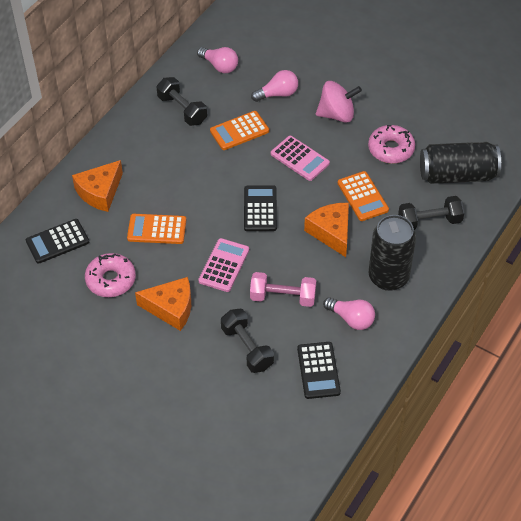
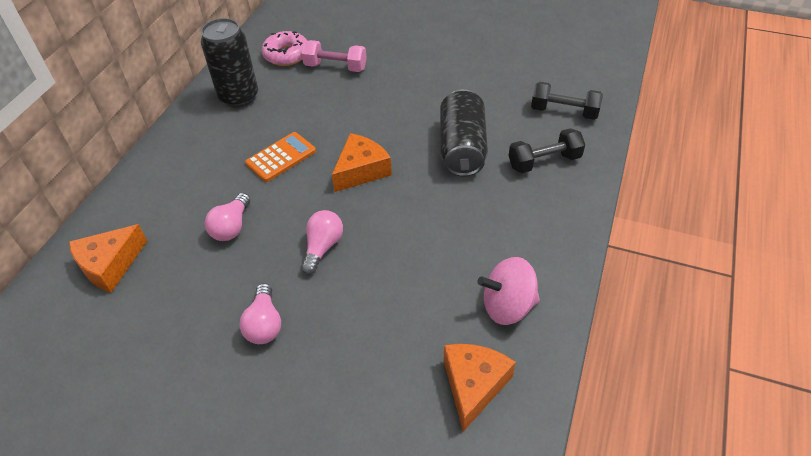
black calculator: [26,219,89,264] [244,185,277,231] [297,342,341,399] = 3 -> none = 0
black dumbbell: [157,77,207,126] [221,309,274,373] [398,196,464,230] = 3 -> [509,128,585,173] [531,82,603,120] = 2
orange calculator: [127,214,186,244] [210,111,269,150] [338,171,389,221] = 3 -> [245,132,316,182] = 1
pink calculator: [198,238,249,292] [271,136,330,181] = 2 -> none = 0
pink donut: [85,253,136,297] [368,125,415,164] = 2 -> [262,31,307,66] = 1

